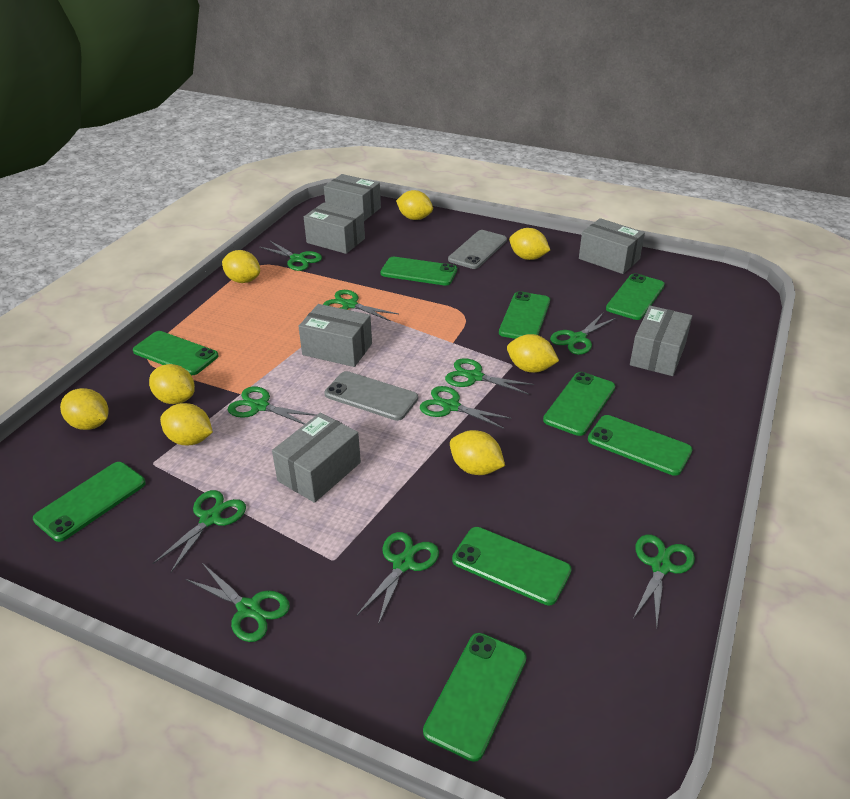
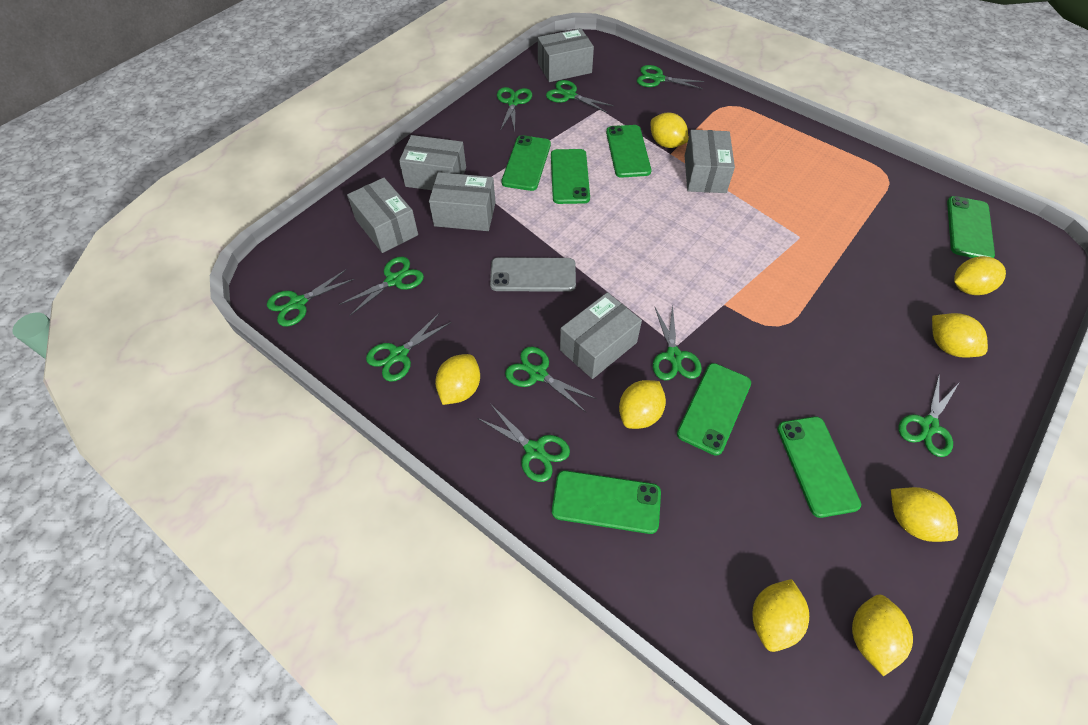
green phone: [33,462,146,542] [133,331,219,375] [381,257,457,286] [423,633,527,762] [452,527,572,605] [499,291,550,339] [543,372,615,436] [588,415,693,476] [606,273,665,320] = 9 -> [501,135,551,191] [551,149,590,204] [552,470,661,534] [606,125,651,178] [677,363,751,456] [777,416,861,518] [947,196,995,258] = 7
grey phone: [324,371,418,421] [448,230,507,269] = 2 -> [490,257,576,292] = 1

